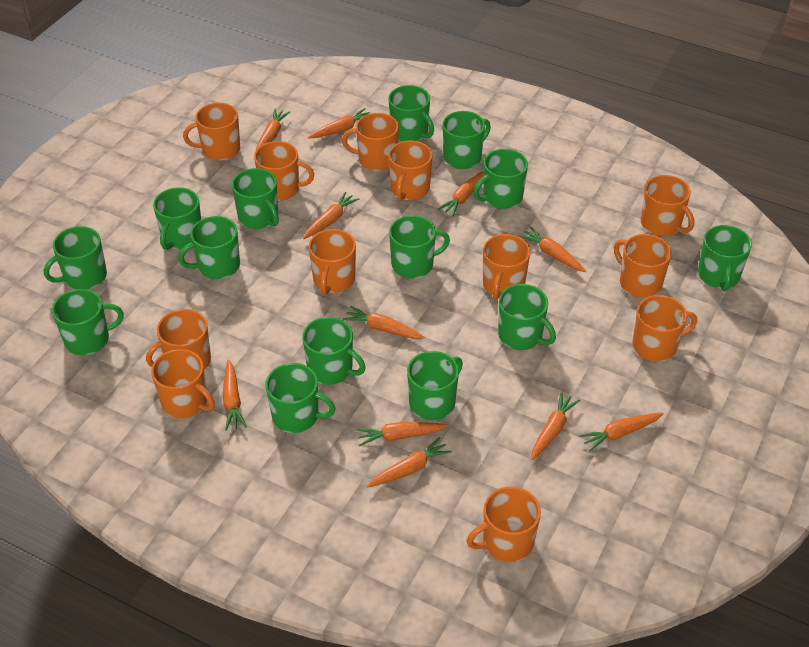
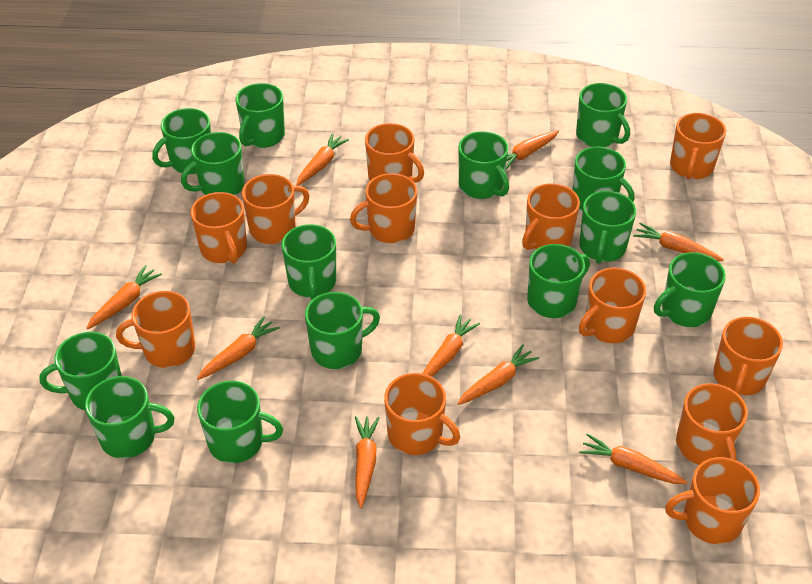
orange carrot: [222,360,247,431] [256,109,290,150] [303,192,359,239] [308,108,370,139] [343,306,425,339] [356,422,448,446] [367,437,452,487] [438,171,484,216] [519,227,586,272] [531,392,580,460] [579,412,664,451] = 11 -> [87,265,162,329] [197,316,280,380] [296,133,349,186] [355,416,380,509] [422,314,480,377] [457,345,539,405] [505,130,559,171] [579,433,687,484] [633,223,724,261] = 9

